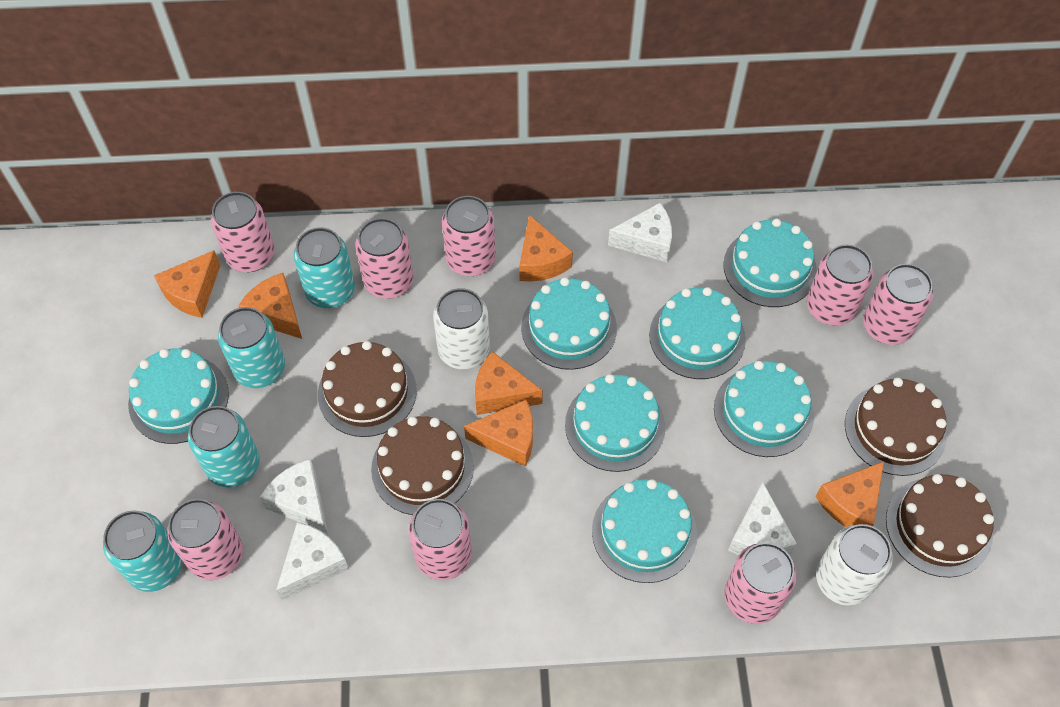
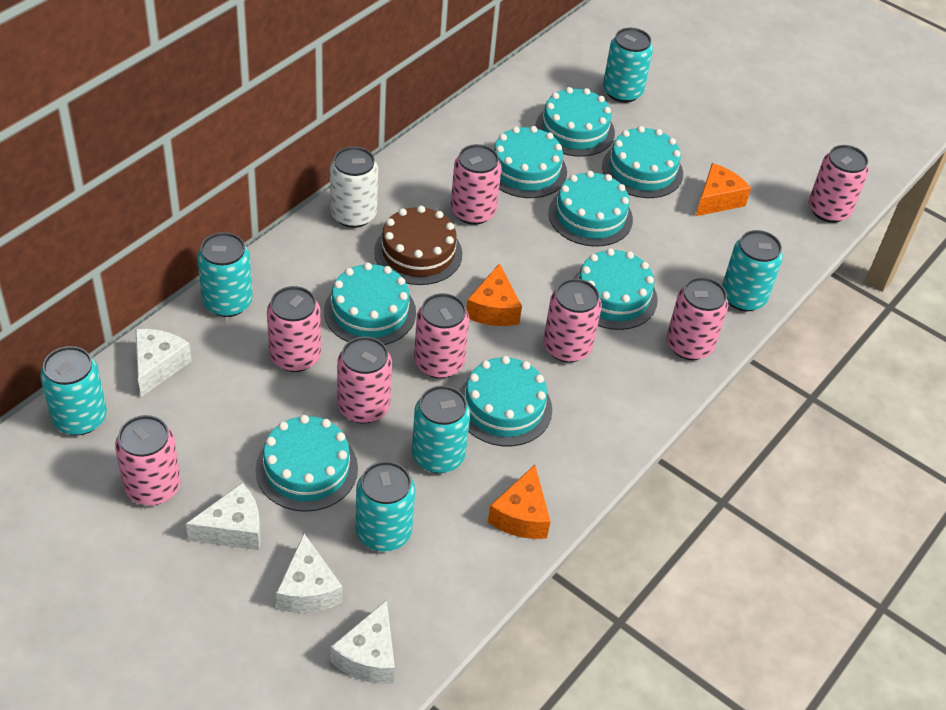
brown cake: [318,341,417,437] [371,416,474,515] [845,378,947,476] [886,474,994,577] = 4 -> [374,206,462,285] = 1
orange cheese: [154,250,221,318] [238,273,302,339] [464,400,533,467] [475,351,543,415] [519,215,573,282] [815,461,884,527] = 6 -> [466,263,522,326] [488,465,551,539] [696,163,751,216] = 3
turquoise cake: [128,348,229,444] [521,277,617,370] [565,374,665,472] [592,479,697,583] [649,287,746,379] [714,361,814,457] [723,218,817,307] = 7 -> [255,415,358,512] [324,263,416,345] [460,356,552,446] [494,126,567,198] [536,87,615,157] [548,171,633,247] [573,248,658,330] [602,126,683,198] = 8
turquoise can: [103,510,183,592] [188,406,260,487] [218,307,285,388] [294,228,355,308] = 4 -> [40,346,107,435] [197,232,253,317] [356,461,415,551] [412,386,470,473] [603,28,653,103] [722,230,783,311] = 6
white can: [433,288,490,369] [816,524,893,606] = 2 -> [330,146,378,228] = 1

